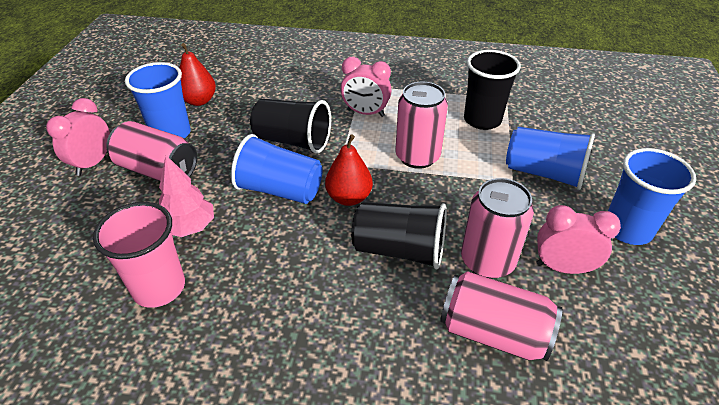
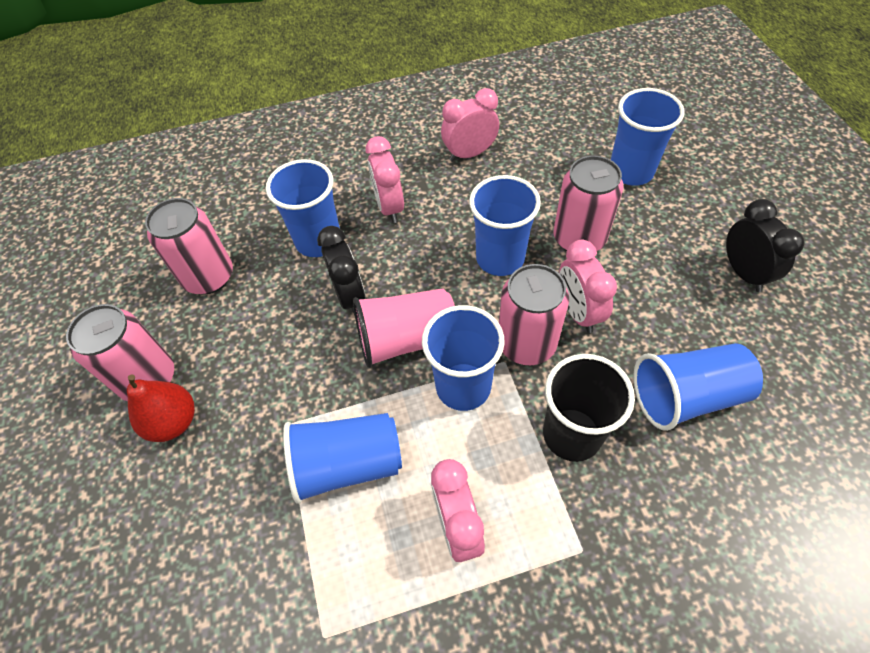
black clock: none = 0 -> [317,226,366,315] [726,199,804,292] = 2
black cup: [250,99,331,153] [351,202,447,269] [464,50,521,130] = 3 -> [543,354,635,462] = 1
blue cup: [125,62,191,139] [231,134,323,204] [506,127,595,190] [608,148,696,245] = 4 -> [266,159,340,257] [283,413,402,504] [422,305,505,411] [469,175,541,276] [611,88,685,185] [633,343,763,431] = 6
pink clock: [46,98,110,176] [341,57,391,117] [537,205,621,274] = 3 -> [365,136,404,223] [431,459,485,562] [441,88,499,162] [559,240,617,333] = 4
pink tree: [159,155,214,237] = 1 -> none = 0
red pear: [179,43,216,106] [325,135,373,206] = 2 -> [127,374,195,442] = 1

